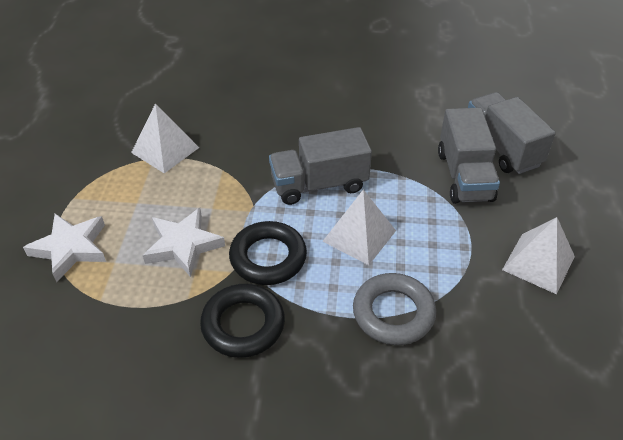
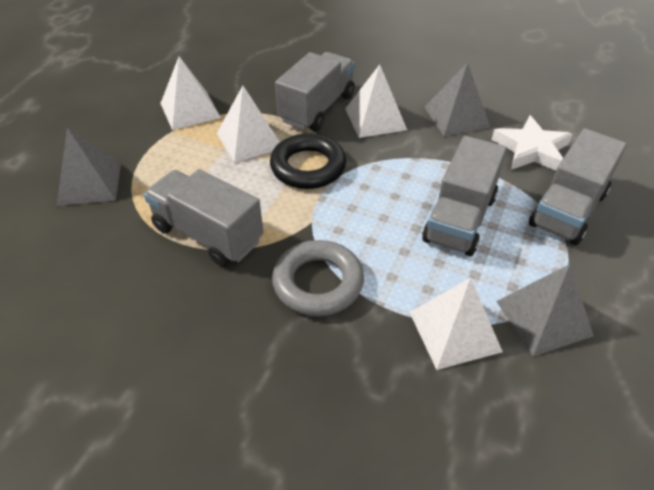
black ring: [200,284,285,358] [229,221,307,285] = 2 -> [270,133,346,189] = 1
grey pyramid: none = 0 -> [57,128,121,206] [424,62,490,136] [496,264,594,356] = 3
grey truck: [269,127,372,205] [438,108,500,204] [468,92,556,174] = 3 -> [144,169,263,266] [275,52,355,131] [422,136,507,256] [529,128,627,245] = 4
white pyramid: [131,103,199,173] [322,190,396,265] [502,217,575,294] = 3 -> [160,56,221,130] [217,86,280,163] [345,65,407,138] [409,278,503,370] = 4
white star: [23,214,106,282] [143,208,225,277] = 2 -> [492,115,573,171] = 1

